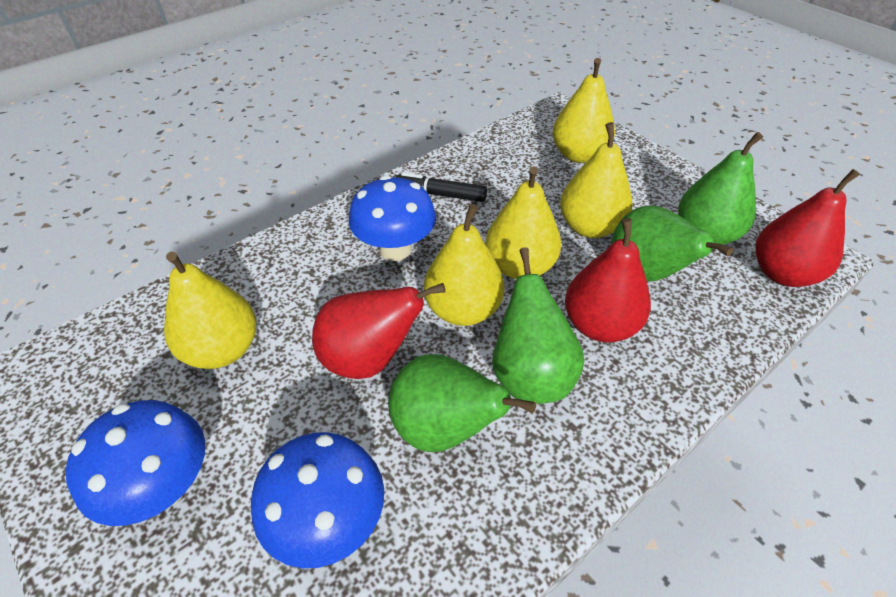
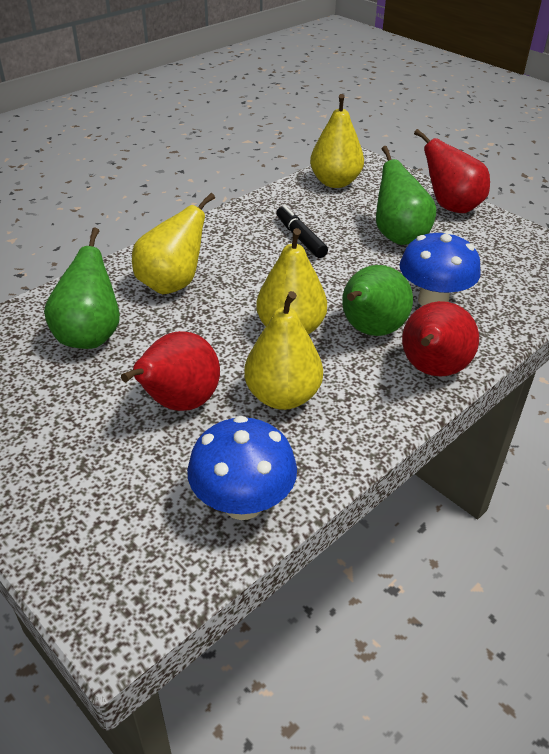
blue mushroom: [66,400,205,526] [251,432,384,568] [349,175,436,261] = 3 -> [187,416,297,520] [399,231,481,306] = 2
green pear: [388,354,536,452] [492,247,585,404] [612,206,733,282] [678,132,763,245] = 4 -> [44,227,120,349] [342,265,413,336] [376,146,437,245] = 3
yellow pear: [164,252,257,369] [424,204,504,326] [485,166,561,279] [553,58,615,163] [560,122,633,238] = 5 -> [132,193,215,294] [244,291,323,410] [256,228,327,335] [310,94,364,188] = 4

